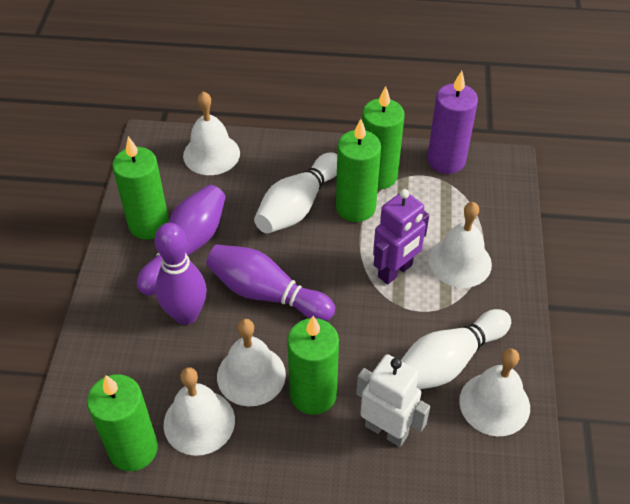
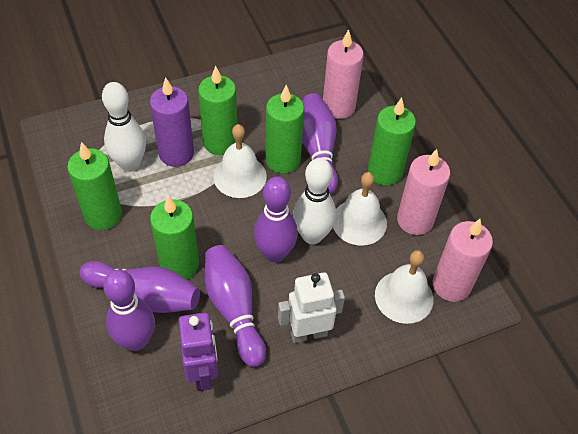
pink candle: none = 0 -> [323,29,364,119] [397,149,450,235] [433,219,493,302] = 3
purple bowling pin: [137,185,226,296] [155,223,207,325] [206,244,335,321] = 3 -> [79,261,200,313] [103,269,155,351] [205,245,266,367] [254,177,298,262] [302,93,338,194] = 5
white bell: [164,367,235,456] [183,91,240,175] [217,319,286,406] [429,202,492,288] [459,348,530,436] = 5 -> [213,124,267,198] [333,172,387,246] [375,250,434,324] = 3

